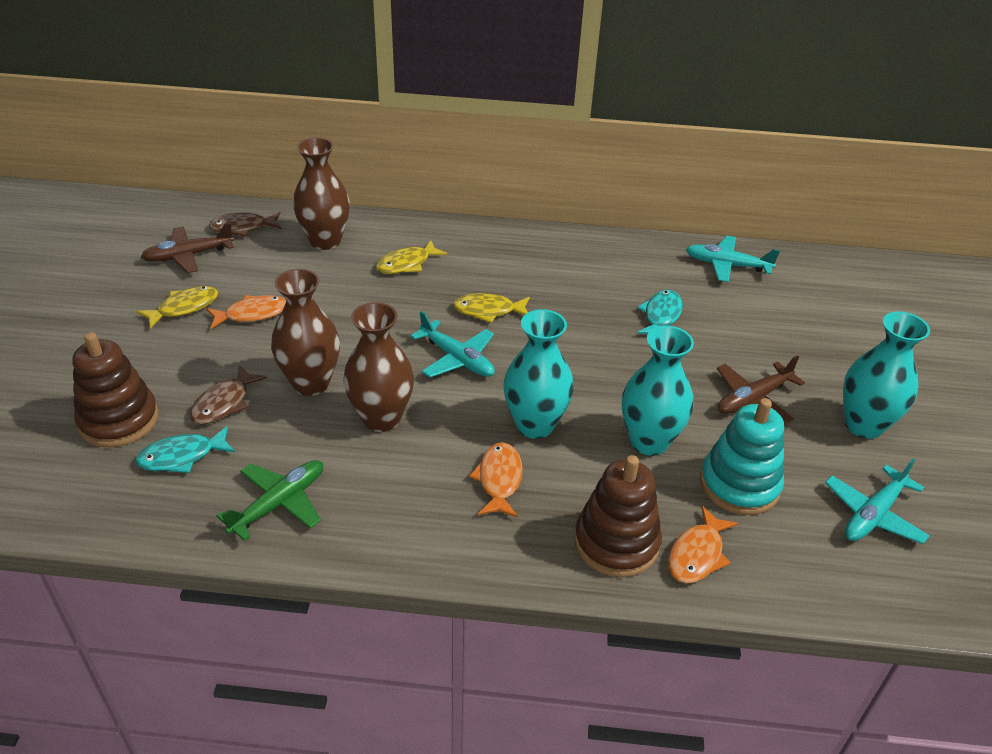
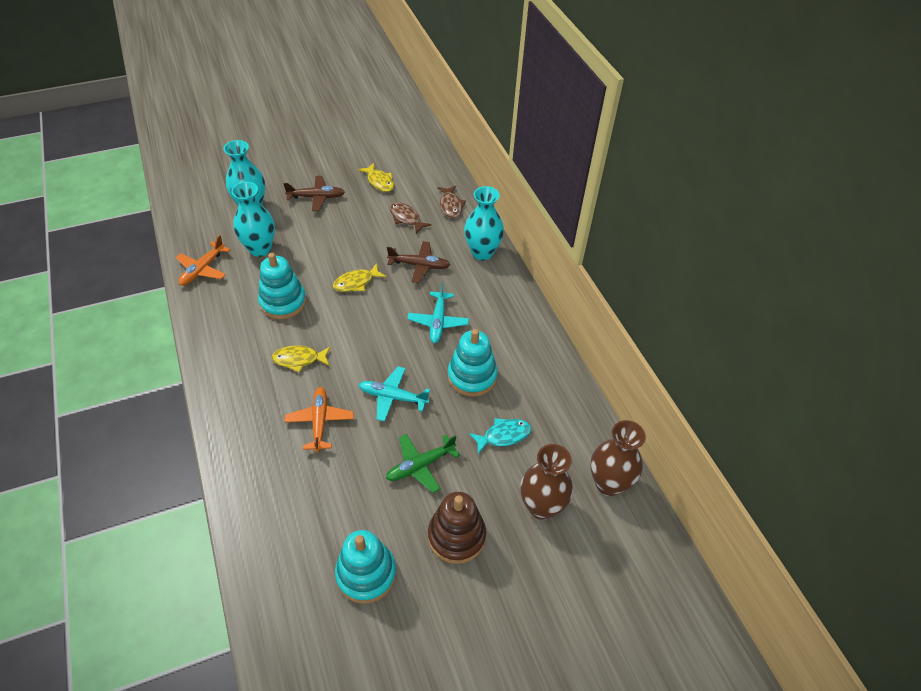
brown stacking toy: [72,332,159,447] [574,455,662,577] = 2 -> [428,492,486,564] = 1
brown vase: [271,269,340,396] [293,137,350,250] [343,302,414,432] = 3 -> [520,444,573,520] [590,420,646,496] = 2
orange fish: [206,295,286,329] [469,442,523,518] [668,506,738,583] = 3 -> none = 0
orange plane: none = 0 -> [176,235,230,286] [284,387,354,452] = 2
turquoise fish: [135,426,235,473] [637,290,683,334] = 2 -> [469,418,531,454] = 1
turquoise plane: [411,311,495,377] [686,236,780,282] [825,459,930,544] = 3 -> [358,366,430,422] [407,282,469,343] = 2
turquoise stacking toy: [700,398,784,515] = 1 -> [258,253,306,319] [335,530,396,604] [448,329,498,397] = 3

